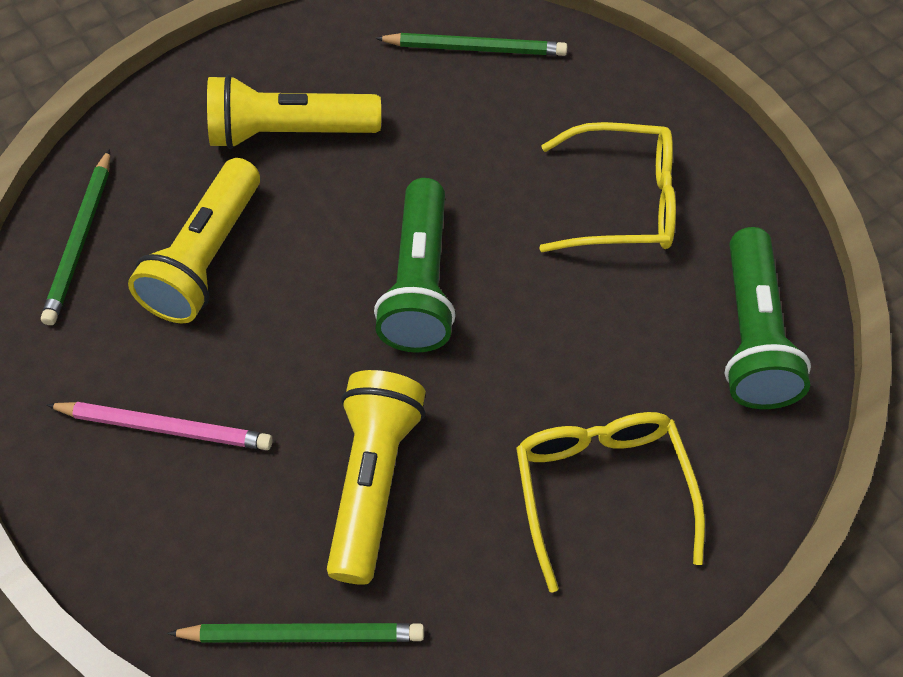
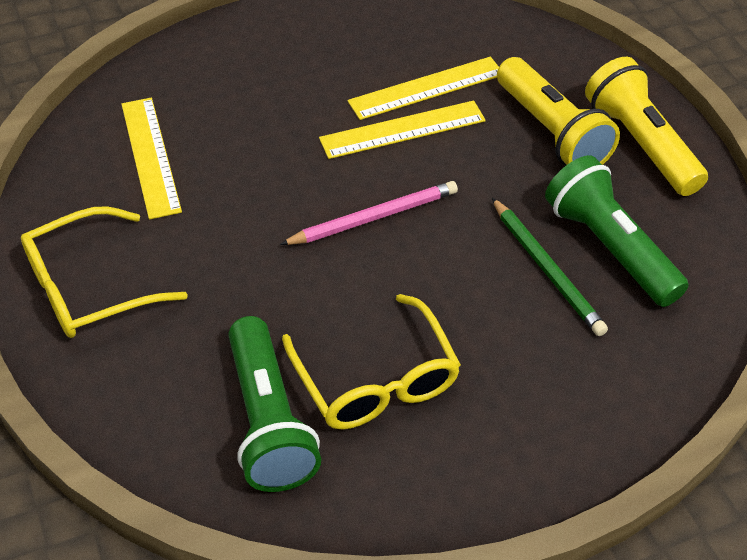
green pencil: [41,149,110,325] [167,623,424,643] [375,33,567,56] = 3 -> [492,198,608,336] = 1
yellow flashlight: [128,158,260,323] [207,74,381,149] [327,370,426,585] = 3 -> [497,57,620,166] [585,57,708,196] = 2
yellow ruler: none = 0 -> [122,98,182,220] [319,100,486,159] [347,57,499,120] = 3

